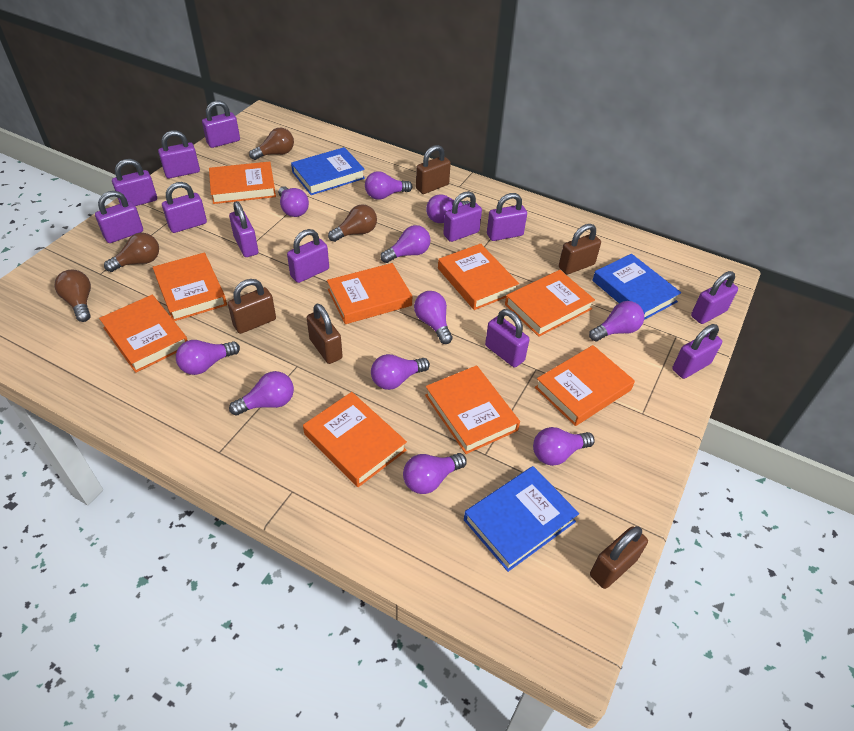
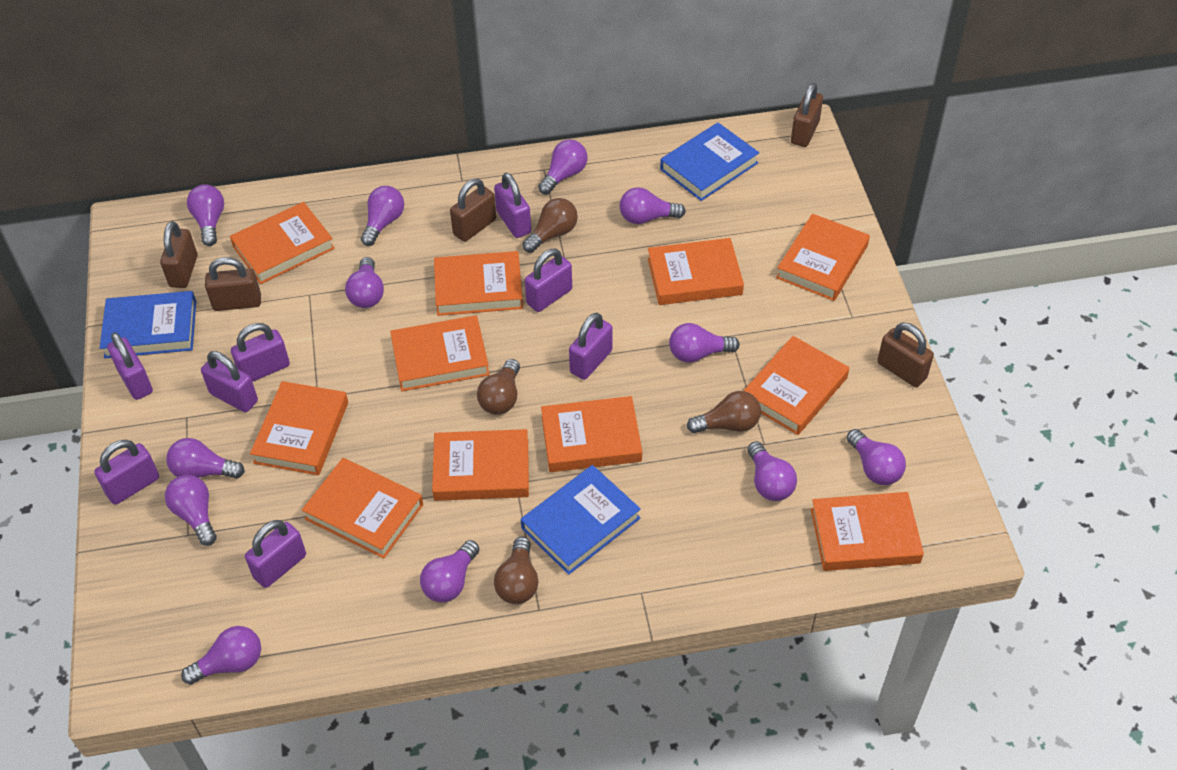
orange book: [99,295,188,373] [153,253,227,321] [209,161,276,204] [303,392,407,487] [327,263,412,324] [425,365,520,454] [438,244,519,310] [505,270,595,337] [535,345,635,426] = 9 -> [230,202,335,284] [250,381,348,475] [302,458,423,559] [390,315,490,391] [432,429,529,501] [434,251,523,316] [541,396,642,472] [648,238,744,305] [743,336,849,435] [776,214,870,301] [811,492,924,571] = 11
purple light bulb: [176,340,240,375] [229,371,294,415] [278,186,309,217] [365,171,412,200] [371,354,430,390] [380,225,431,263] [403,453,467,494] [414,291,453,344] [426,194,470,223] [533,427,595,466] [589,301,644,342] = 11 -> [165,475,217,546] [166,438,245,479] [181,626,261,685] [187,184,224,246] [345,257,384,308] [361,186,404,246] [420,540,480,602] [538,139,587,195] [620,187,686,224] [669,323,740,363] [747,441,797,501] [847,429,906,485] = 12
purple padlock: [95,191,143,243] [112,159,157,206] [158,130,200,179] [162,182,207,233] [202,100,240,148] [229,201,258,257] [287,229,329,283] [443,191,482,242] [485,309,530,367] [487,193,527,241] [672,324,722,379] [691,271,738,324] = 12 -> [94,440,159,505] [107,332,153,400] [201,351,258,412] [231,323,290,382] [245,520,306,588] [494,173,531,238] [525,249,572,312] [569,313,612,380] = 8

